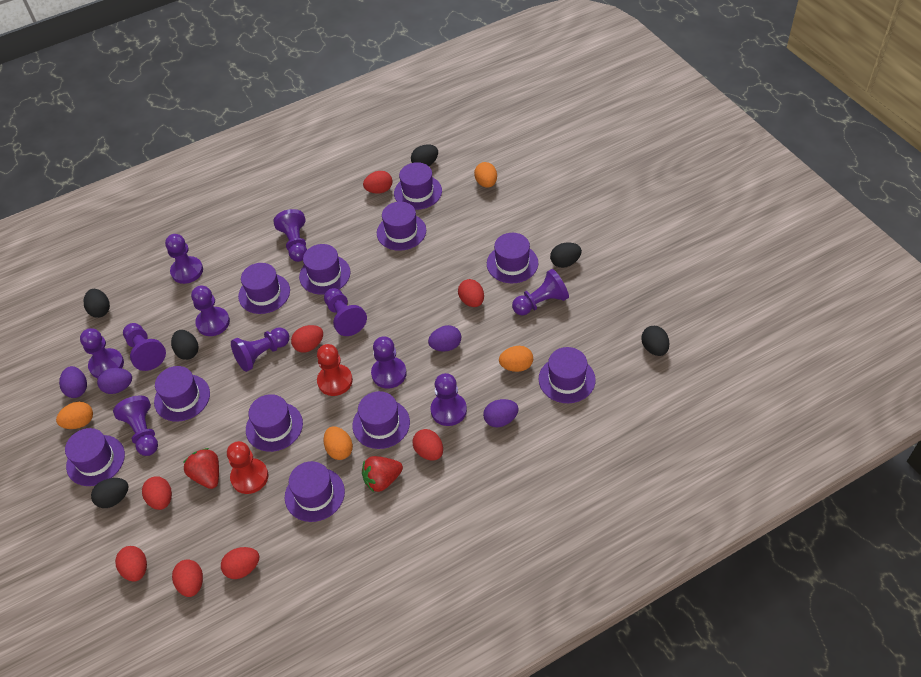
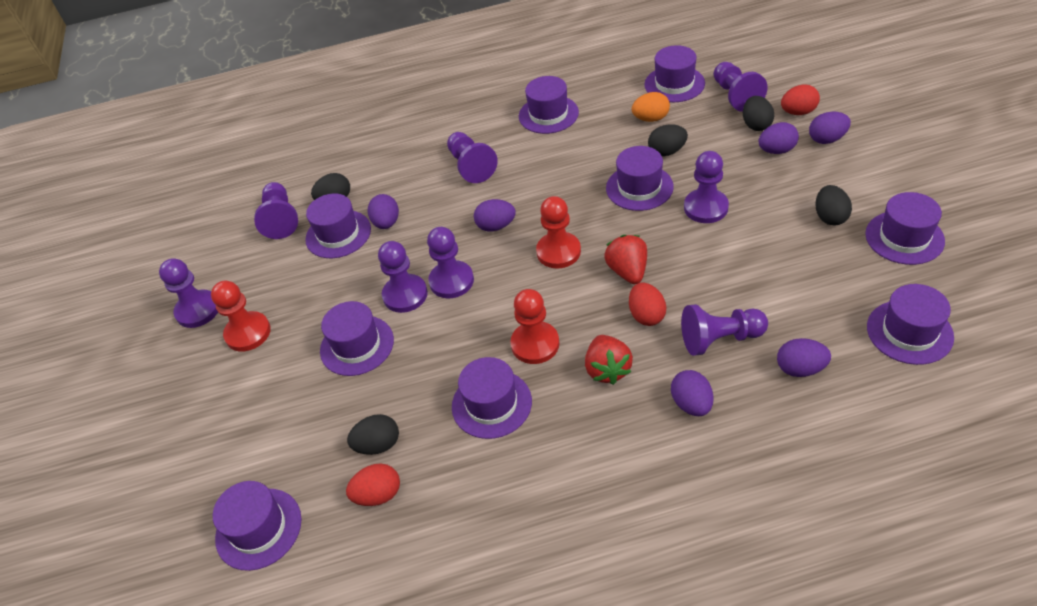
black egg: [84,289,110,318] [91,478,128,508] [171,330,199,360] [411,144,438,166] [550,242,582,268] [641,326,669,356] = 6 -> [311,173,350,200] [347,414,399,455] [648,124,688,156] [743,96,774,131] [815,185,852,226] = 5
orange egg: [56,402,93,429] [323,426,353,460] [474,162,497,188] [499,346,533,372] = 4 -> [632,92,670,122] = 1
purple egg: [59,366,87,398] [97,368,132,394] [428,325,461,352] [483,399,519,427] = 4 -> [368,194,399,229] [474,199,516,232] [671,370,713,416] [759,122,799,154] [777,338,831,377] [809,112,851,144] = 6
purple hat: [65,428,125,486] [154,366,210,422] [238,263,290,314] [246,394,303,452] [285,461,345,522] [299,244,351,295] [352,391,410,449] [377,202,426,251] [394,162,442,210] [487,233,538,283] [539,347,596,403] = 11 -> [213,481,302,571] [305,194,371,258] [320,301,394,376] [452,357,532,439] [519,76,579,134] [606,146,674,211] [644,45,705,102] [865,192,945,265] [867,284,954,365] = 9
purple pawn: [80,328,124,378] [113,395,158,456] [123,323,166,371] [165,234,203,284] [191,285,230,336] [231,327,289,372] [273,209,307,262] [324,288,367,336] [371,337,407,388] [431,373,467,426] [512,269,569,315] = 11 -> [159,258,218,328] [254,182,298,239] [378,241,428,313] [427,227,474,298] [447,132,498,183] [681,304,768,356] [684,151,729,223] [714,62,768,112] = 8
red egg: [115,546,147,582] [142,476,172,510] [172,559,203,597] [221,547,259,579] [291,325,323,353] [363,171,393,194] [412,429,443,461] [458,279,484,307] = 8 -> [346,463,400,506] [629,282,666,326] [781,84,820,115] = 3
red pawn: [227,441,269,494] [317,344,353,396] = 2 -> [211,281,271,352] [510,289,559,364] [536,196,581,268] = 3

